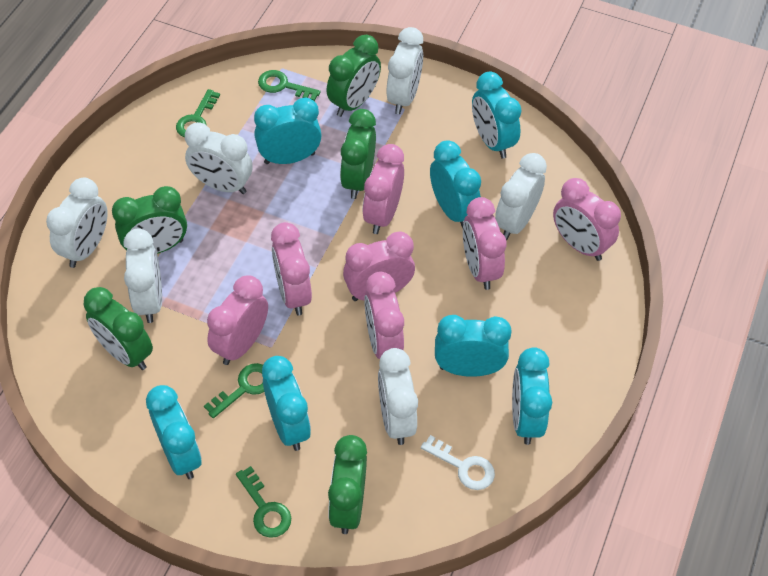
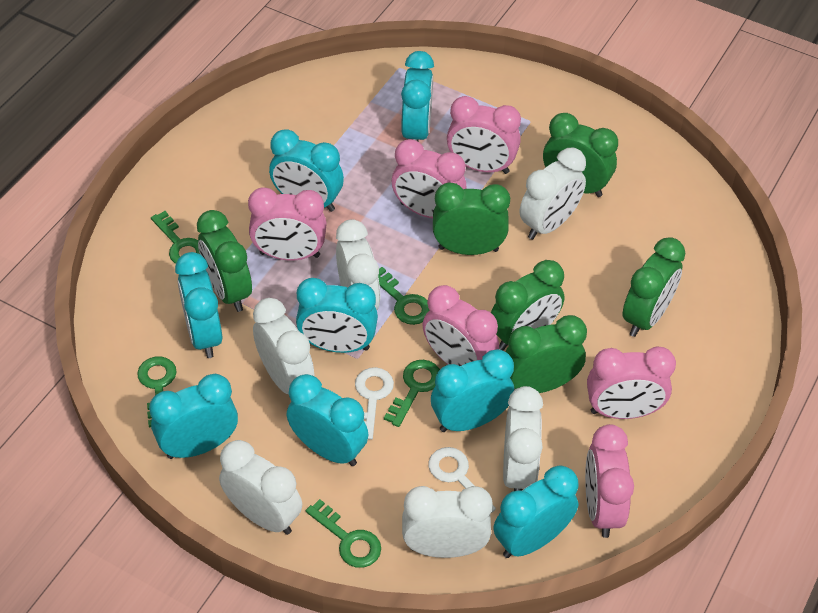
green clock: [84,287,153,370] [112,186,187,254] [327,35,381,117] [328,435,367,534] [340,109,376,199] = 5 -> [197,210,252,312] [433,183,510,255] [491,260,565,350] [505,315,587,393] [543,113,618,197] [623,237,685,337] = 6
green key: [176,89,220,137] [204,363,264,418] [236,466,291,538] [258,70,321,101] = 4 -> [137,356,176,428] [151,211,200,264] [306,499,381,568] [378,267,430,325] [384,360,440,427] = 5
pink clock: [207,275,268,365] [271,222,312,316] [343,231,415,301] [362,144,404,234] [364,272,404,359] [463,197,507,290] [553,178,621,261] = 7 -> [248,187,327,261] [392,139,466,218] [422,285,499,366] [447,96,521,174] [585,424,634,538] [587,347,676,419] = 6
turquoise clock: [146,385,202,479] [254,97,322,164] [262,356,311,451] [430,140,481,228] [435,315,512,377] [472,72,522,159] [512,347,552,445] = 7 -> [149,374,238,459] [175,252,222,358] [269,129,344,212] [287,374,369,466] [296,278,378,353] [401,51,434,141] [431,349,514,432] [494,466,579,558] = 8
white key: [421,435,495,490] = 1 -> [355,367,394,440] [429,447,496,514] = 2

